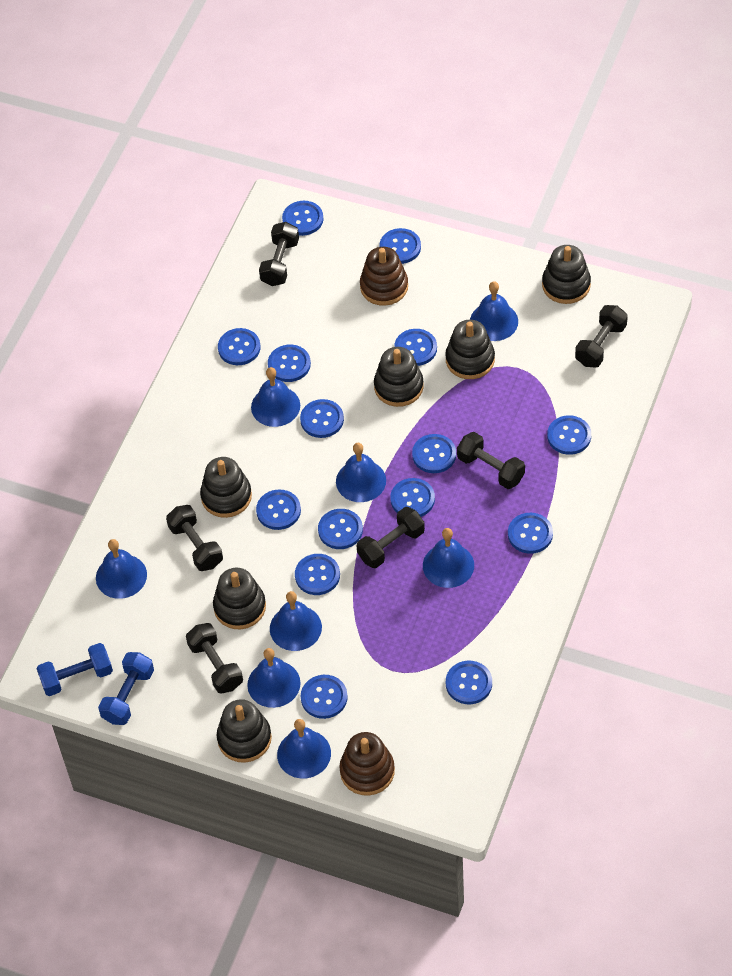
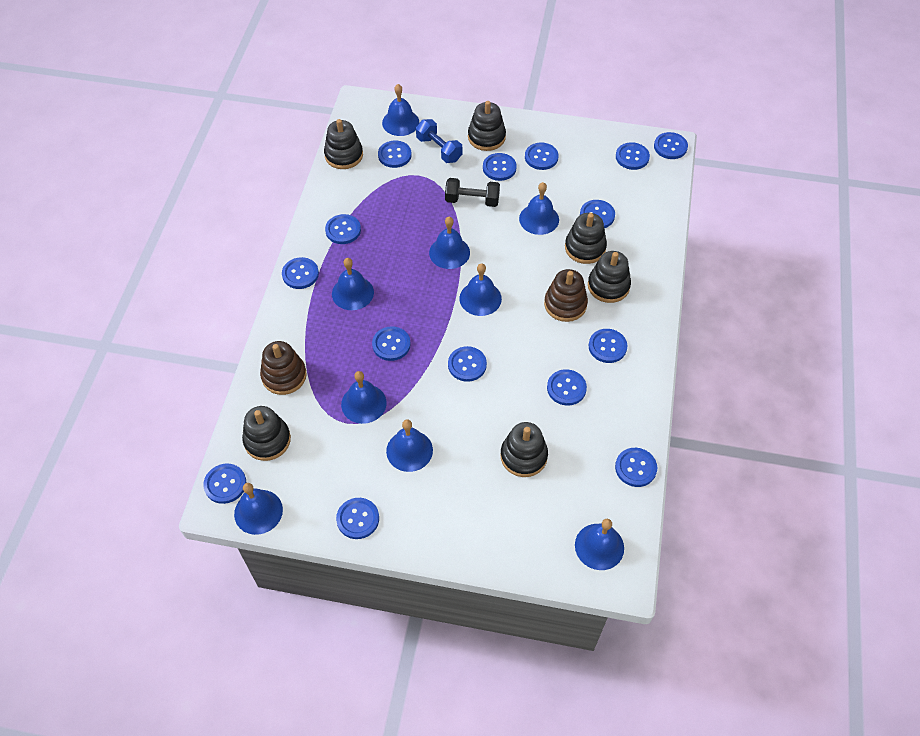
black dumbbell: [166,505,223,571] [186,623,243,694] [259,222,299,286] [356,507,425,568] [457,432,525,489] [575,305,628,368] = 6 -> [445,178,500,207] = 1
blue bell: [96,539,147,599] [247,648,301,708] [251,367,300,427] [270,591,322,651] [277,719,331,779] [336,443,386,502] [423,528,474,588] [470,281,518,341] = 8 -> [234,483,283,535] [332,258,374,310] [341,371,386,424] [382,84,419,136] [386,420,433,472] [429,217,470,269] [459,263,502,316] [519,182,559,235] [575,519,624,570] = 9
blue dumbbell: [36,643,113,696] [98,652,154,725] = 2 -> [416,119,462,163] = 1

